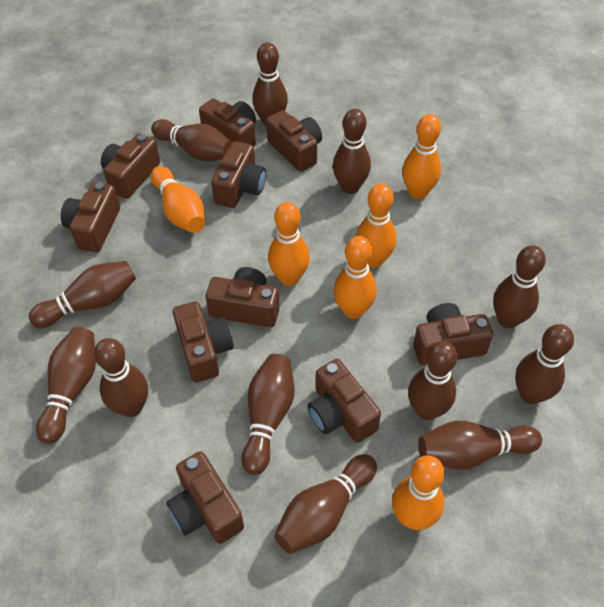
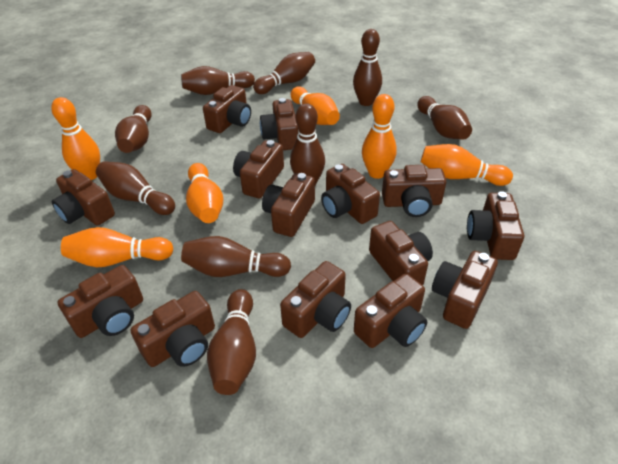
brown bowling pin: [29,261,136,328] [36,327,96,444] [94,338,148,417] [151,119,232,161] [241,354,295,475] [252,42,288,127] [274,454,377,554] [333,109,371,194] [408,341,457,420] [418,421,542,470] [493,245,546,328] [515,324,574,404] = 12 -> [96,161,175,215] [115,105,152,153] [181,66,255,95] [181,236,291,277] [207,289,256,395] [253,52,315,94] [290,103,325,186] [353,29,382,106] [417,96,472,140] = 9
brown camera: [61,182,120,252] [101,133,160,199] [166,451,244,544] [173,302,234,383] [199,98,256,147] [205,267,279,327] [211,141,266,208] [266,110,322,172] [308,359,381,443] [413,303,493,365] = 10 -> [52,169,115,226] [57,265,143,338] [131,291,215,367] [203,85,251,133] [233,140,284,198] [260,98,299,150] [262,173,315,237] [280,261,351,338] [321,164,380,224] [354,273,427,348] [369,221,433,285] [382,165,446,217] [432,251,498,329] [467,191,524,260] = 14

